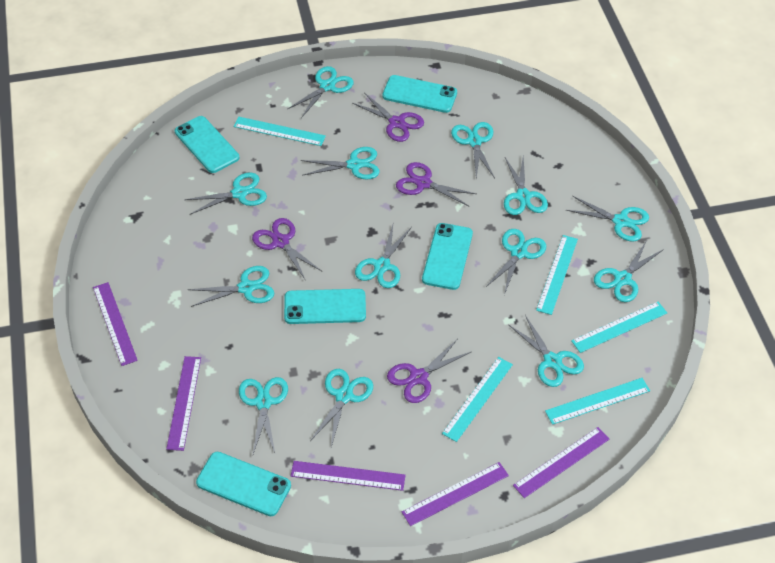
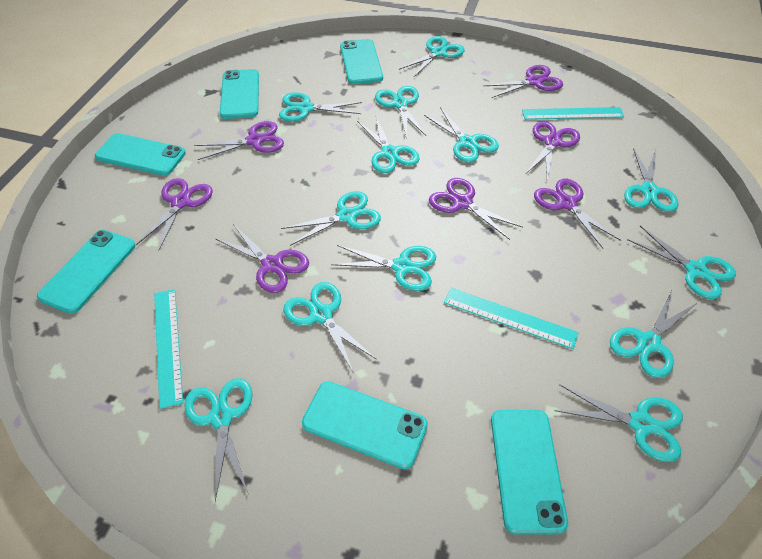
purple ruler: [93,282,138,366] [166,356,201,451] [291,461,406,491] [402,462,509,526] [513,427,610,498] = 5 -> none = 0
purple scissors: [252,218,322,281] [352,93,424,142] [387,340,471,403] [396,162,476,206] = 4 -> [136,178,213,251] [194,121,284,160] [216,224,309,293] [429,178,523,240] [483,65,563,98] [526,121,580,179] [534,179,621,248] = 7
turquoise phone: [175,116,239,173] [196,452,291,516] [284,289,366,324] [382,75,457,113] [422,223,473,290] = 5 -> [37,230,135,314] [95,133,186,176] [220,69,259,119] [302,381,428,469] [340,39,383,84] [491,410,568,535] = 6
turquoise ruler: [233,117,326,146] [442,357,513,442] [536,235,578,315] [545,378,650,425] [571,302,667,353] = 5 -> [154,289,183,409] [444,288,578,349] [522,107,624,120] = 3

